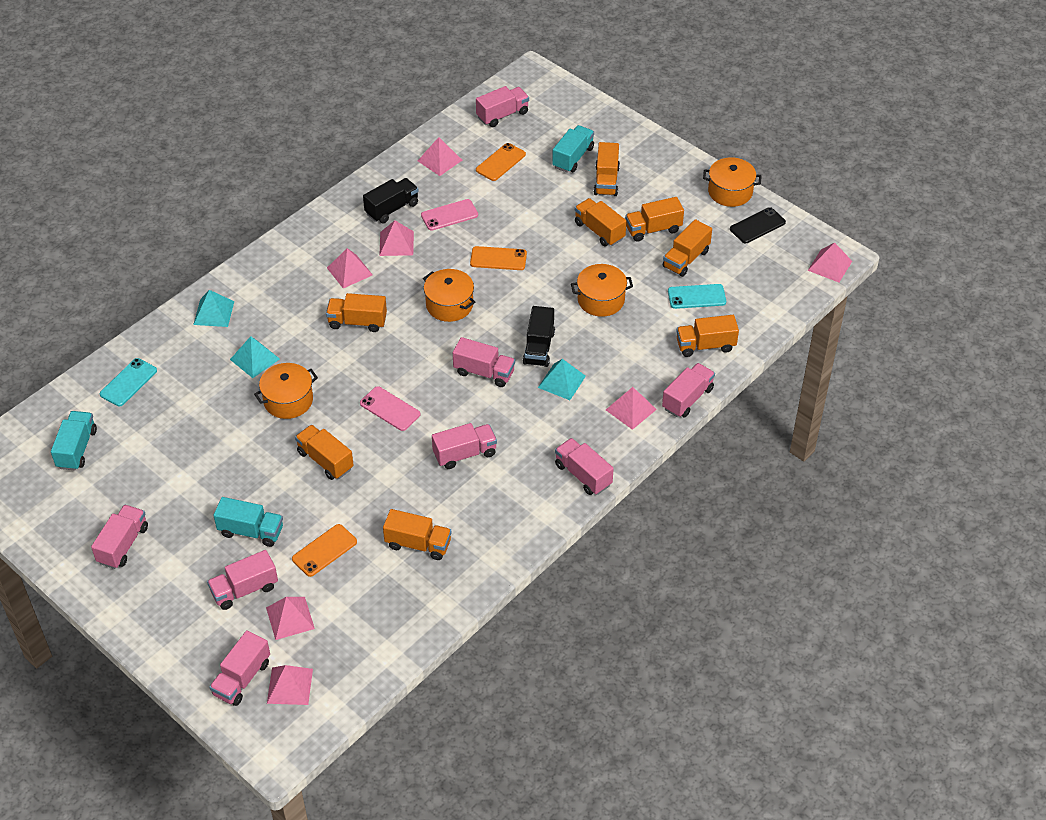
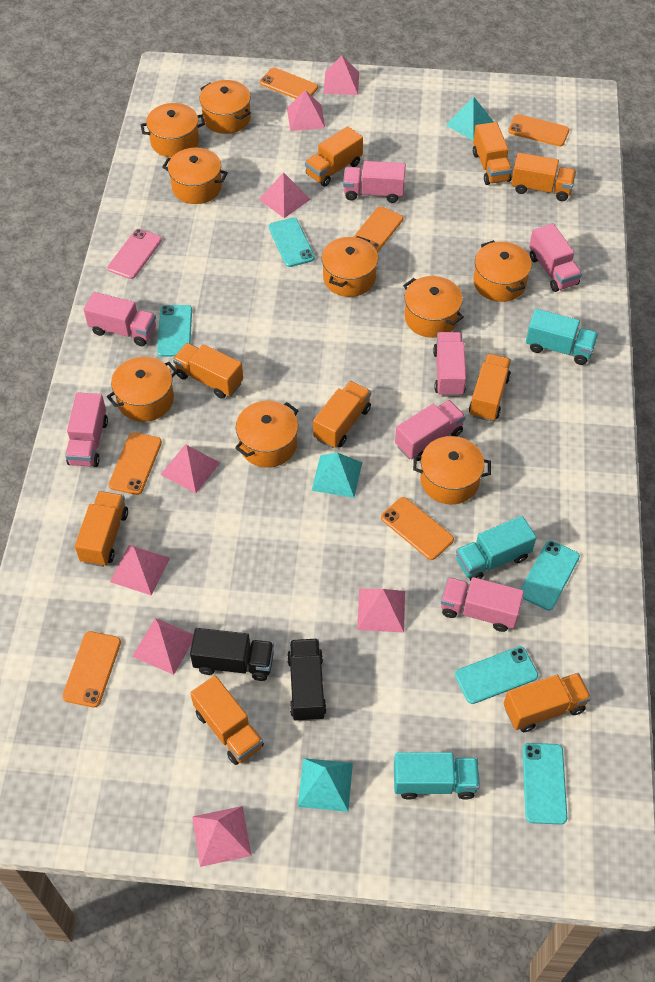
black phone: [730,207,786,243] = 1 -> none = 0
orange phone: [292,524,357,577] [470,246,527,270] [476,143,526,181] = 3 -> [62,631,121,708] [109,432,162,495] [260,67,318,99] [354,207,403,253] [381,497,454,560] [508,114,570,146] = 6
orange pot: [254,363,318,419] [423,269,475,322] [571,264,633,317] [703,157,762,207] = 4 -> [107,357,178,422] [140,103,205,158] [162,148,228,204] [200,80,251,134] [235,401,299,468] [322,236,378,297] [403,276,464,338] [413,436,491,504] [473,240,532,302] = 9
orange truck: [295,425,354,480] [326,293,387,332] [383,509,451,560] [575,198,627,247] [594,142,620,196] [625,197,684,242] [663,219,712,277] [676,315,739,357] = 8 -> [75,491,128,567] [173,343,243,399] [190,676,264,765] [305,126,363,186] [313,381,371,448] [469,354,511,422] [473,122,512,185] [503,673,591,732] [511,153,576,201] = 9
pink phone: [360,386,420,431] [421,199,478,231] = 2 -> [108,229,162,279] = 1
pink pyramid: [266,597,315,640] [267,665,313,705] [327,248,373,288] [379,220,414,256] [418,137,462,176] [606,387,657,430] [808,242,852,282] = 7 -> [110,545,170,596] [132,618,194,675] [160,444,220,493] [192,806,252,867] [259,172,311,218] [287,90,325,131] [324,55,359,95] [357,589,405,633] = 8
pink truck: [91,505,148,569] [207,550,278,610] [209,630,270,706] [432,423,497,469] [453,337,515,387] [476,86,529,127] [555,438,614,495] [662,363,715,418] = 8 -> [65,392,108,467] [84,292,156,346] [343,161,406,203] [395,400,466,461] [433,332,466,397] [441,577,524,632] [529,223,582,292] = 7
turquoise phone: [100,358,157,406] [668,284,726,309] = 2 -> [157,305,192,357] [269,218,315,267] [455,646,538,704] [521,540,580,610] [522,743,567,825] = 5

